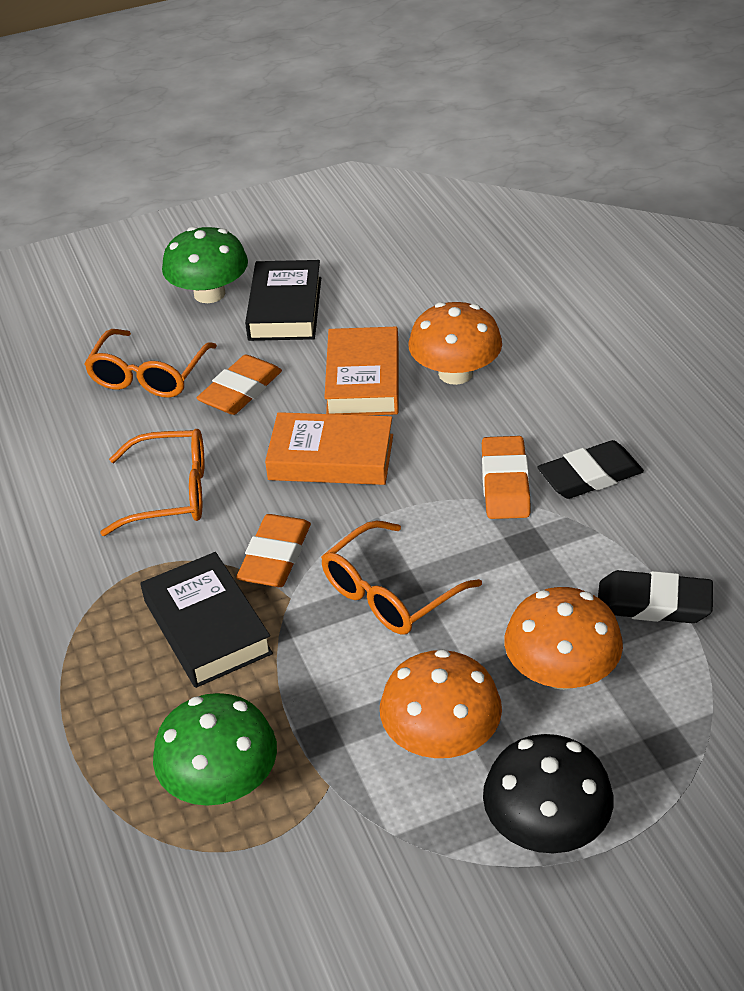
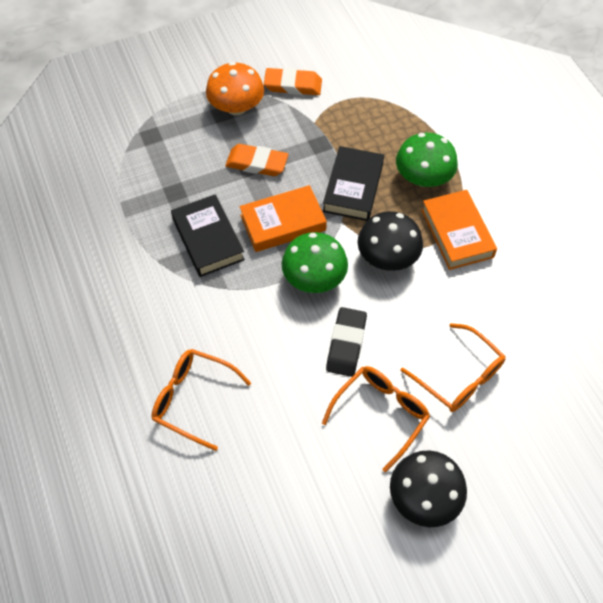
black eraser: [537,440,644,499] [598,570,713,623] = 2 -> [326,307,367,377] = 1
black mushroom: [483,734,613,853] = 1 -> [358,211,423,271] [390,450,467,527] = 2
orange eraser: [196,355,282,415] [236,514,311,587] [482,436,531,519] = 3 -> [225,144,288,176] [264,68,322,95] = 2
orange mushroom: [380,649,502,758] [409,302,502,385] [504,587,623,690] = 3 -> [206,62,264,115] = 1

